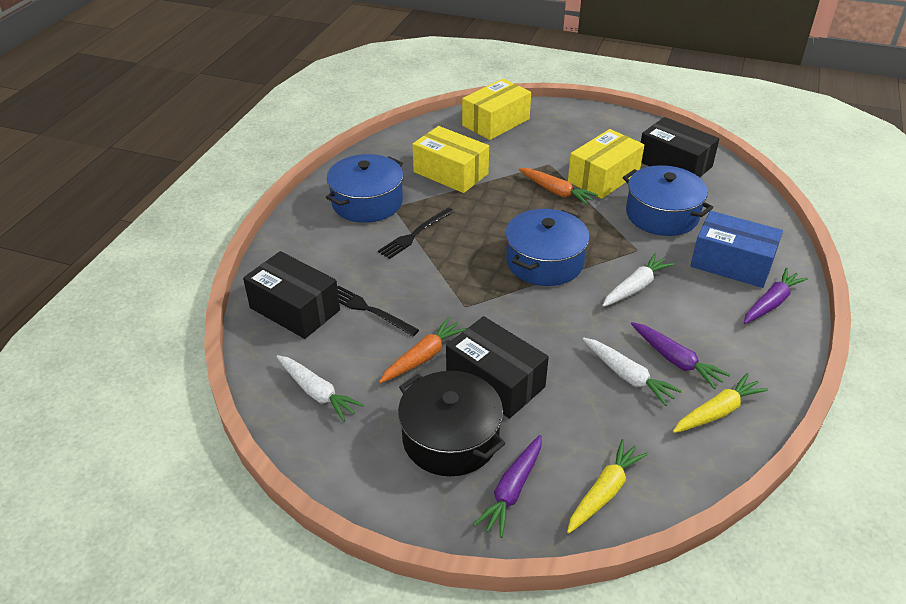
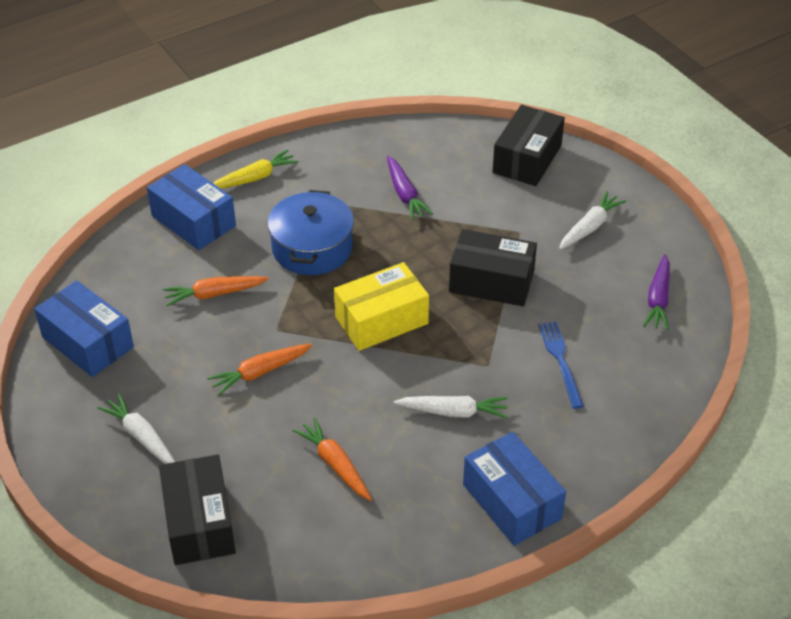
black fork: [337,286,419,336] [378,208,454,259] = 2 -> none = 0
black pot: [398,371,506,476] = 1 -> none = 0
blue box: [690,211,783,288] = 1 -> [34,280,134,377] [147,164,236,250] [463,432,566,546] = 3
blue fork: none = 0 -> [538,322,584,409] = 1
blue pot: [326,154,403,223] [505,209,590,286] [623,165,713,236] = 3 -> [267,190,354,275] = 1
orange carrot: [379,317,467,383] [519,168,598,205] = 2 -> [163,276,269,306] [207,344,312,396] [293,417,372,501] = 3
purple carrot: [473,435,542,538] [631,322,730,389] [744,268,808,324] = 3 -> [387,156,433,220] [643,254,670,331] = 2
yellow box: [412,126,489,193] [462,79,531,140] [568,129,644,199] = 3 -> [334,262,429,351] = 1
yellow carrot: [567,439,648,533] [673,373,768,433] = 2 -> [213,149,299,189] = 1

